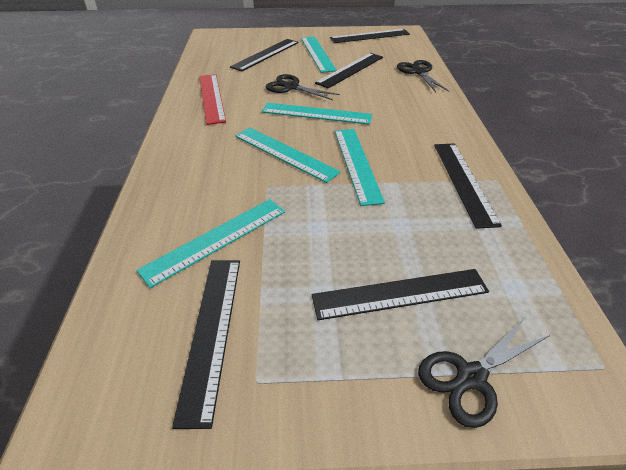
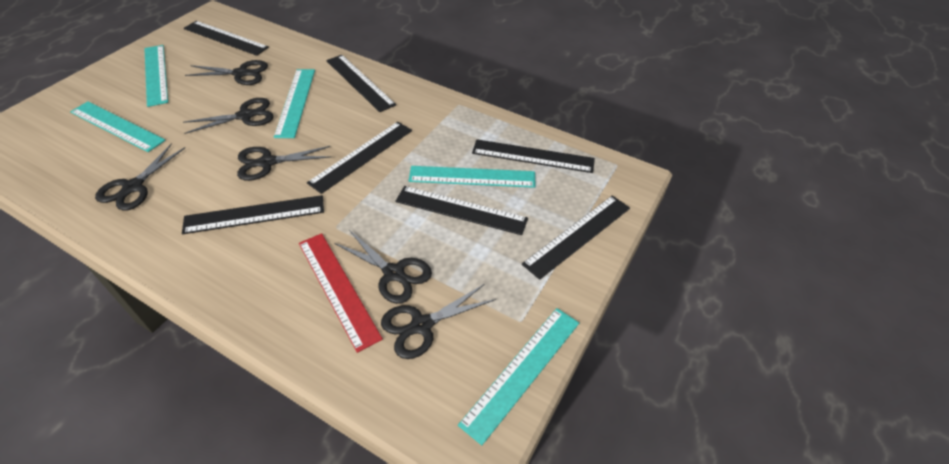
black ruler: [172,260,240,429] [230,39,298,72] [312,269,489,320] [315,53,383,88] [330,29,410,43] [434,143,502,229] = 6 -> [182,195,324,234] [184,21,269,56] [307,122,412,194] [326,55,396,112] [395,186,528,235] [472,139,595,173] [522,196,630,280] = 7
black scissors: [266,74,340,100] [397,60,449,92] [418,316,550,428] = 3 -> [95,144,185,211] [183,98,274,134] [185,60,268,85] [237,146,331,181] [334,230,432,304] [381,284,496,359] = 6

